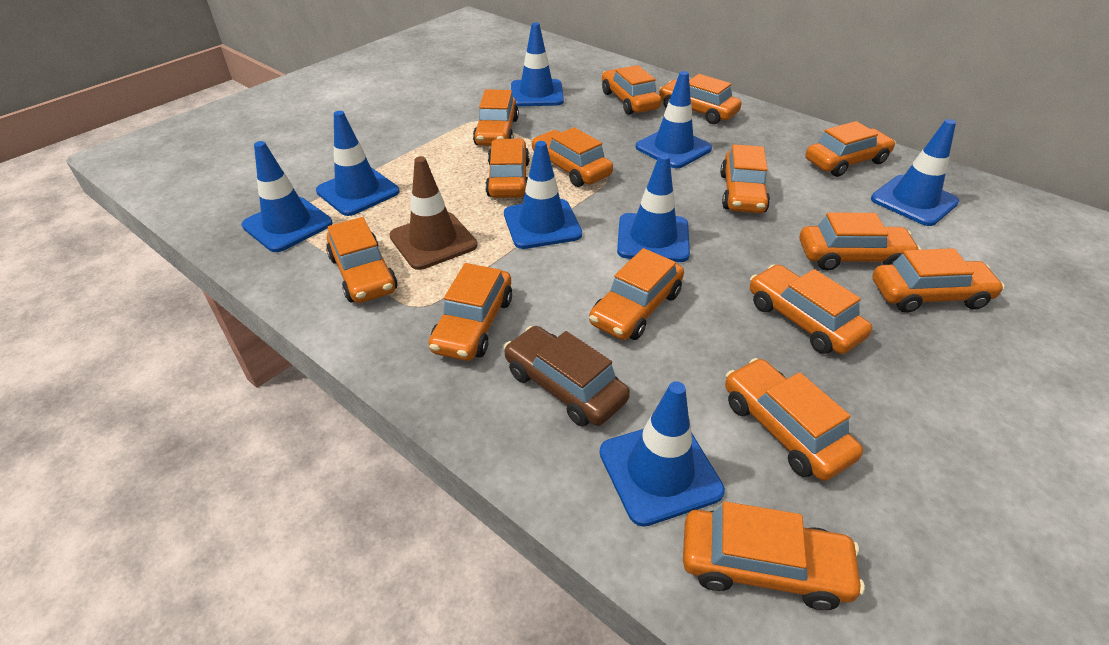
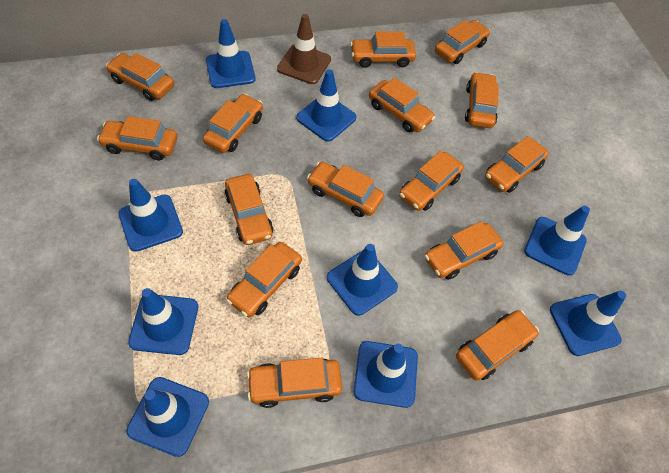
blue traffic cone: [242,141,332,252] [316,111,399,216] [504,141,582,249] [511,23,564,106] [600,381,725,527] [617,154,690,262] [636,71,712,168] [871,119,959,226] = 8 -> [119,179,183,252] [126,377,209,457] [128,288,198,355] [206,19,256,88] [296,69,356,142] [327,244,398,316] [354,341,418,408] [524,206,590,276] [550,290,626,356] = 9
brown car: [504,326,630,427] = 1 -> none = 0

